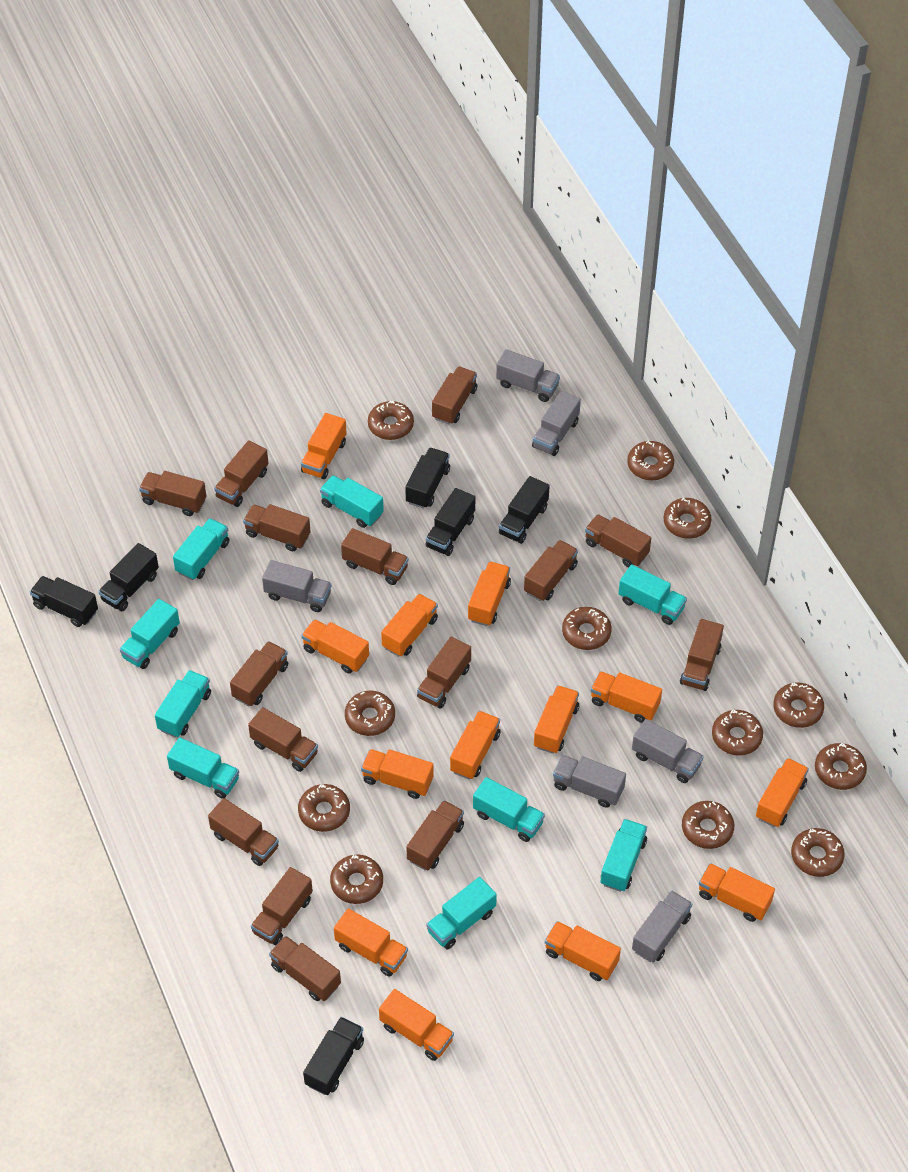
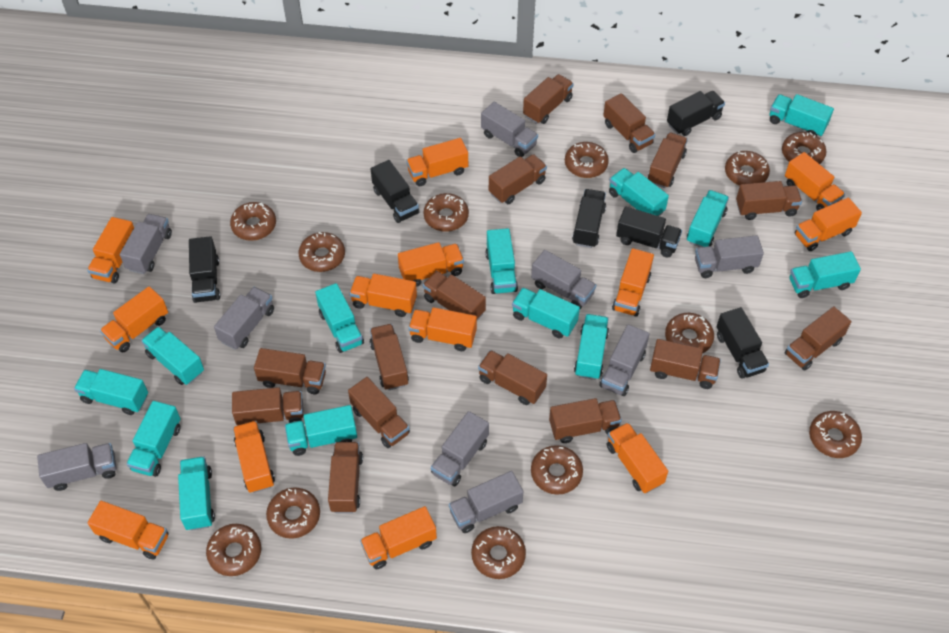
grey truck: [262,560,331,612] [496,349,560,402] [532,391,581,456] [553,755,626,808] [632,719,704,783] [632,890,692,963] = 6 -> [37,443,116,491] [120,214,172,274] [214,287,274,350] [431,411,489,486] [449,471,523,533] [481,102,538,157] [531,250,596,309] [600,324,649,396] [695,235,764,278] = 9
turquoise truck: [119,599,180,669] [155,670,211,738] [167,738,239,799] [173,518,229,580] [320,475,384,528] [426,877,497,949] [473,777,545,842] [600,819,647,892] [618,565,687,625] = 9 -> [74,369,148,415] [126,401,181,477] [141,326,204,385] [178,456,215,531] [285,405,357,456] [315,283,364,353] [485,228,518,294] [512,288,580,338] [574,314,609,380] [609,168,669,216] [687,190,729,247] [770,94,834,136] [789,251,861,298] = 13

